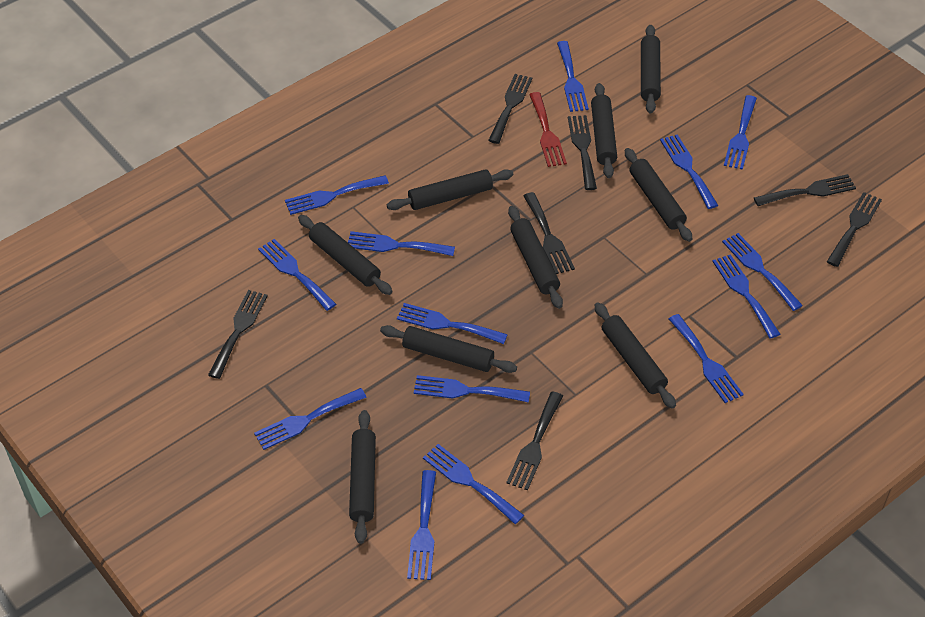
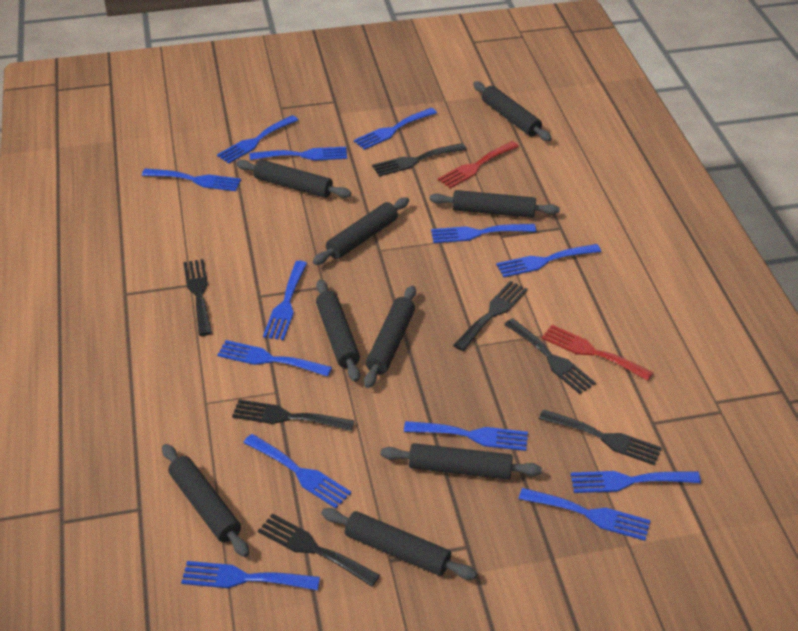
blue fork: [254,388,367,450] [258,239,336,311] [285,175,389,215] [348,231,455,256] [397,303,508,344] [407,470,436,580] [414,375,530,403] [423,444,524,524] [557,41,589,112] [660,134,719,209] [669,314,744,403] [712,254,781,339] [722,233,803,311] [724,95,757,170] = 14 -> [142,169,241,191] [181,561,320,590] [217,115,298,164] [217,340,332,377] [243,434,351,508] [250,147,347,161] [263,261,307,340] [354,108,437,150] [404,421,528,451] [431,224,536,243] [496,244,601,277] [519,488,651,541] [571,471,701,493] = 13
red fork: [529,92,567,167] = 1 -> [438,141,519,188] [542,325,654,381] = 2

